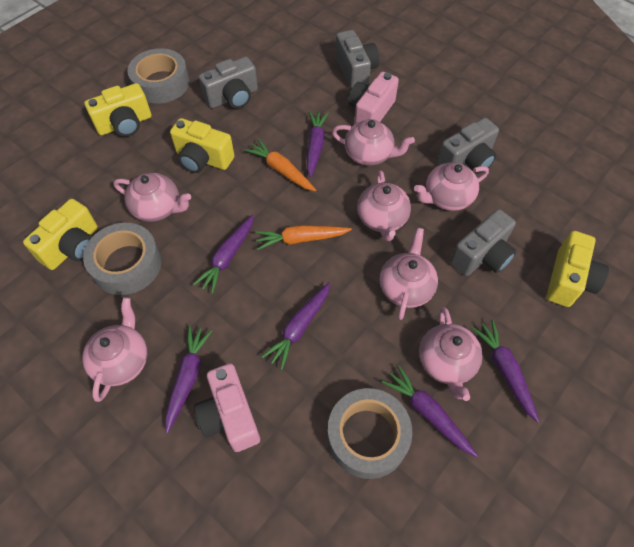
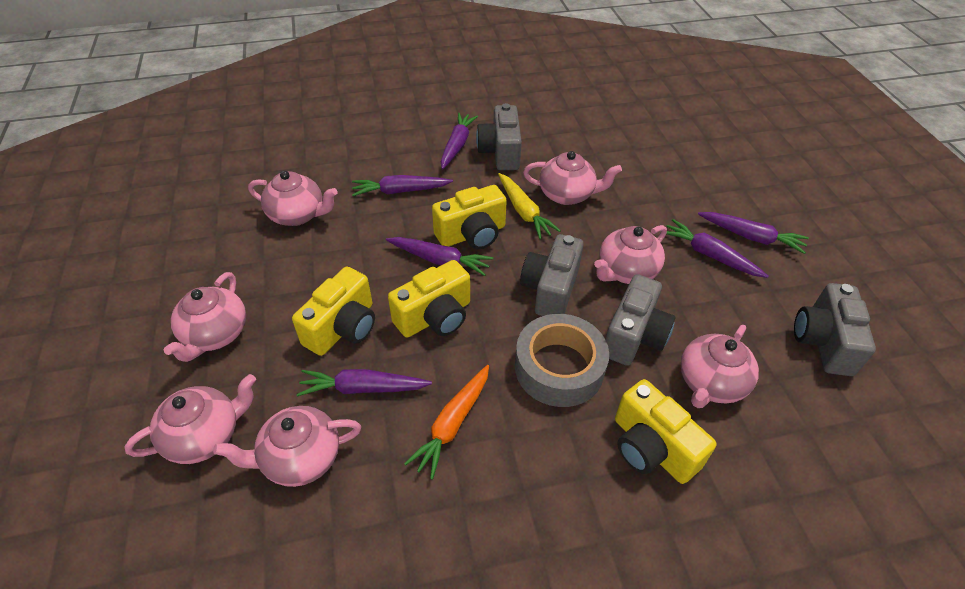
grey tape: [83,223,162,295] [127,48,190,104] [327,388,413,479] = 3 -> [515,314,609,407] = 1
orange carrot: [244,139,316,191] [255,225,352,250] = 2 -> [404,365,489,480] = 1
pink camera: [194,363,260,452] [348,72,399,125] = 2 -> none = 0
yellow carrot: none = 0 -> [498,173,561,239] = 1

